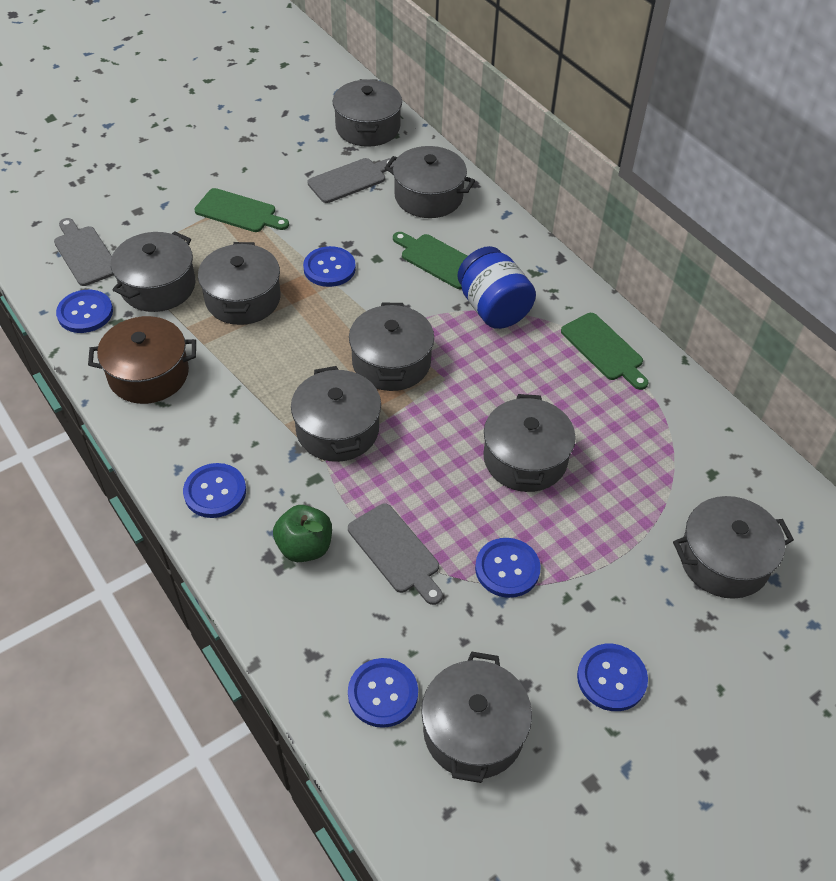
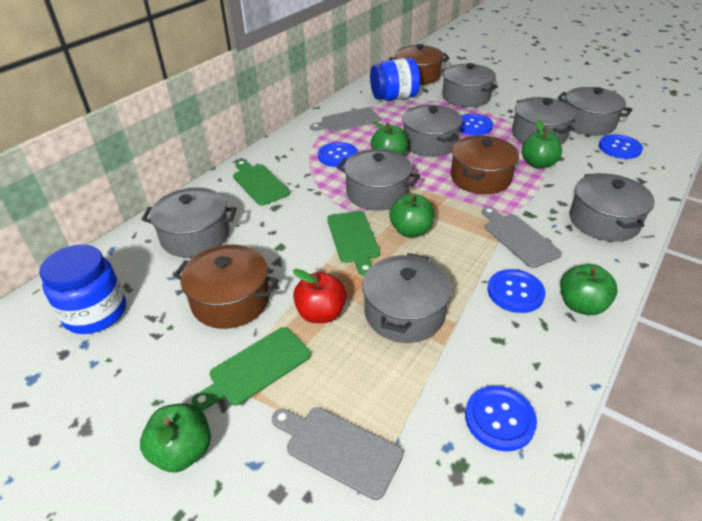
blue button: [56,290,113,333] [183,463,246,518] [303,246,356,287] [348,658,418,728] [475,538,541,598] [577,644,648,711] = 6 -> [318,142,358,167] [460,114,493,135] [465,386,537,451] [487,269,546,313] [599,134,643,159] = 5
blue jar: [457,246,536,329] = 1 -> [39,245,126,334] [370,58,420,101] = 2
brown pot: [88,316,196,404] = 1 -> [174,244,278,329] [389,44,449,85] [451,135,519,194] = 3
green apple: [273,505,332,562] = 1 -> [140,403,211,472] [371,122,408,155] [389,194,434,237] [522,120,562,169] [560,264,618,315] = 5
grey pot: [111,231,196,312] [198,242,281,325] [291,366,381,462] [333,79,402,147] [349,303,434,391] [385,146,475,218] [421,652,532,783] [483,394,576,492] [673,496,794,599] = 9 -> [142,188,236,257] [337,149,420,211] [362,253,452,343] [402,105,462,157] [441,63,498,107] [512,97,576,145] [558,87,632,136] [570,173,654,242] = 8
red apple: none = 0 -> [293,269,347,323] = 1

